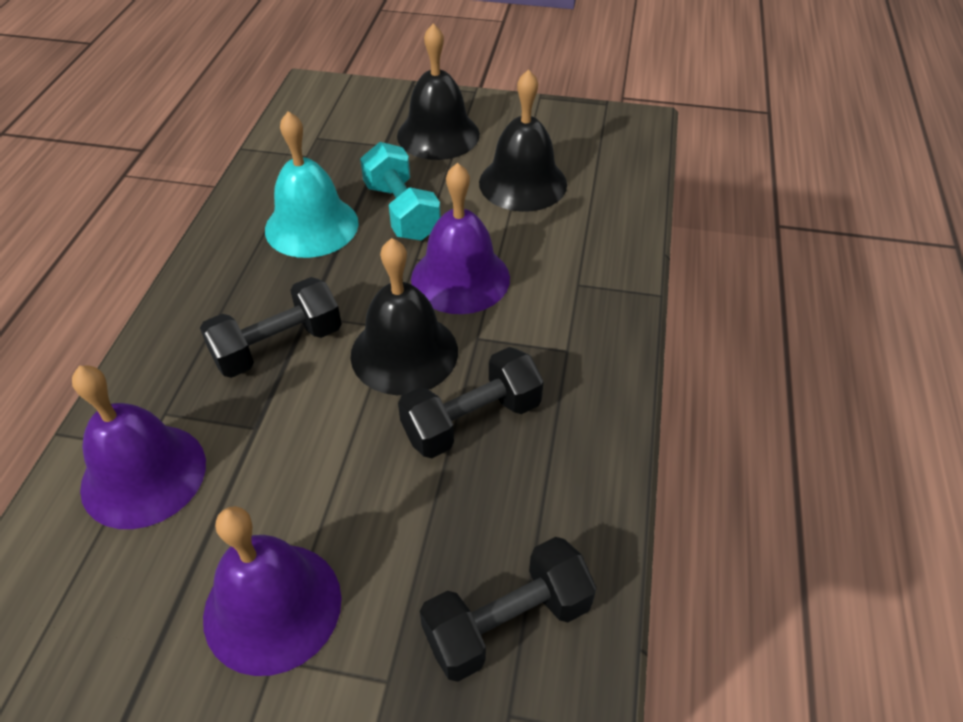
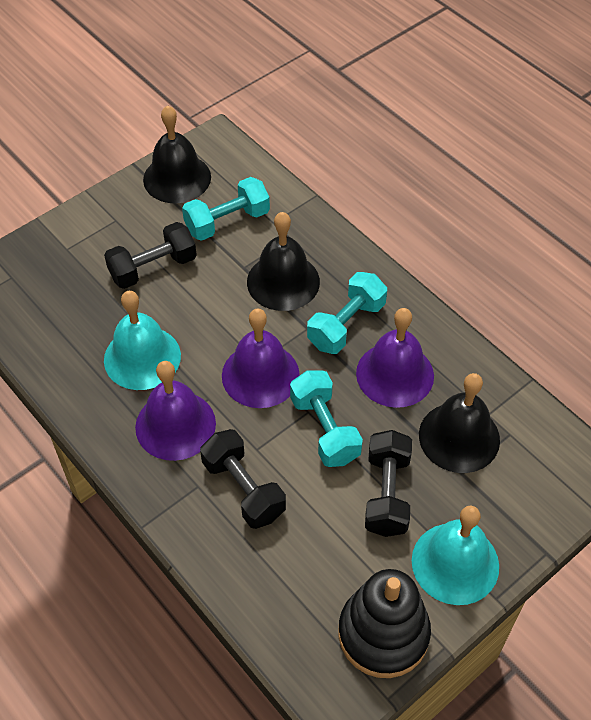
black stacking toy: none = 0 -> [338,569,431,678] = 1
turquoise bell: [265,111,359,258] = 1 -> [104,291,181,390] [412,506,499,605] = 2
turquoise dumbbell: [360,142,441,241] = 1 -> [182,177,270,241] [290,370,363,467] [307,272,387,354] = 3

